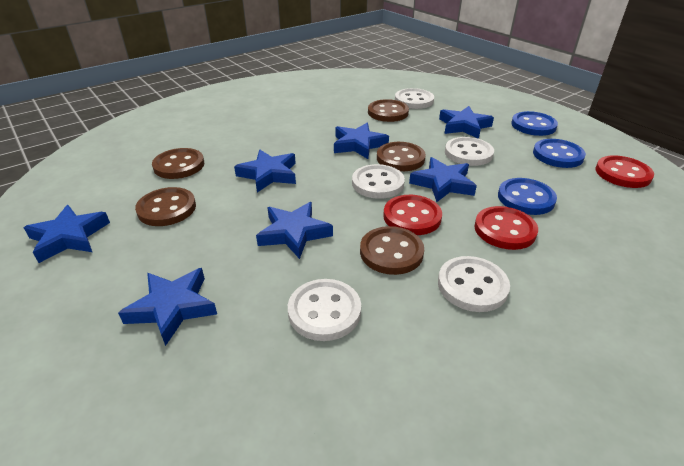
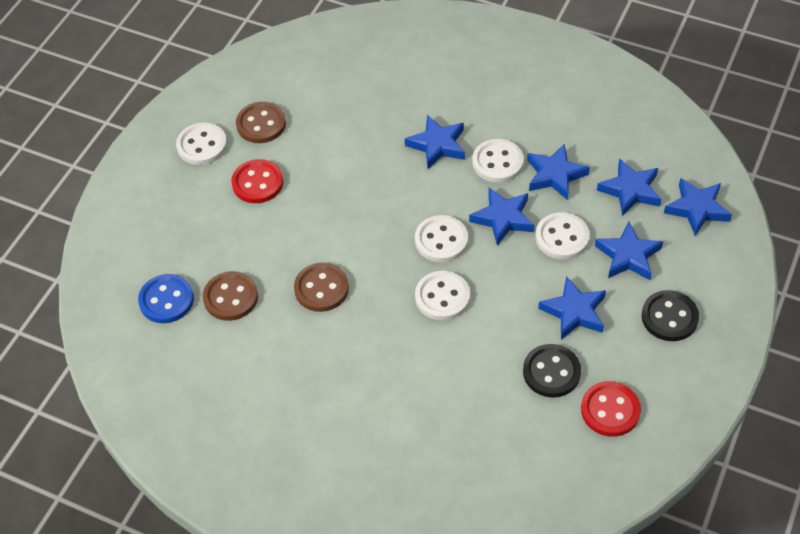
black button: none = 0 -> [523,344,581,398] [642,290,699,341] = 2
blue button: [498,178,557,215] [511,111,558,136] [533,139,586,168] = 3 -> [138,274,194,323] = 1
brown button: [135,187,196,226] [152,148,204,179] [360,226,424,275] [368,99,409,122] [377,142,426,171] = 5 -> [203,271,258,321] [236,102,286,143] [294,263,349,312] = 3
red button: [383,195,442,235] [474,206,538,250] [596,155,654,188] = 3 -> [231,159,283,203] [581,381,641,437] = 2

